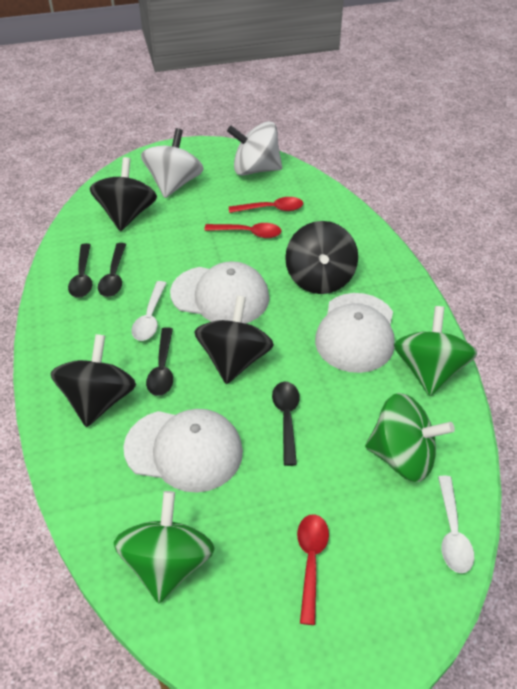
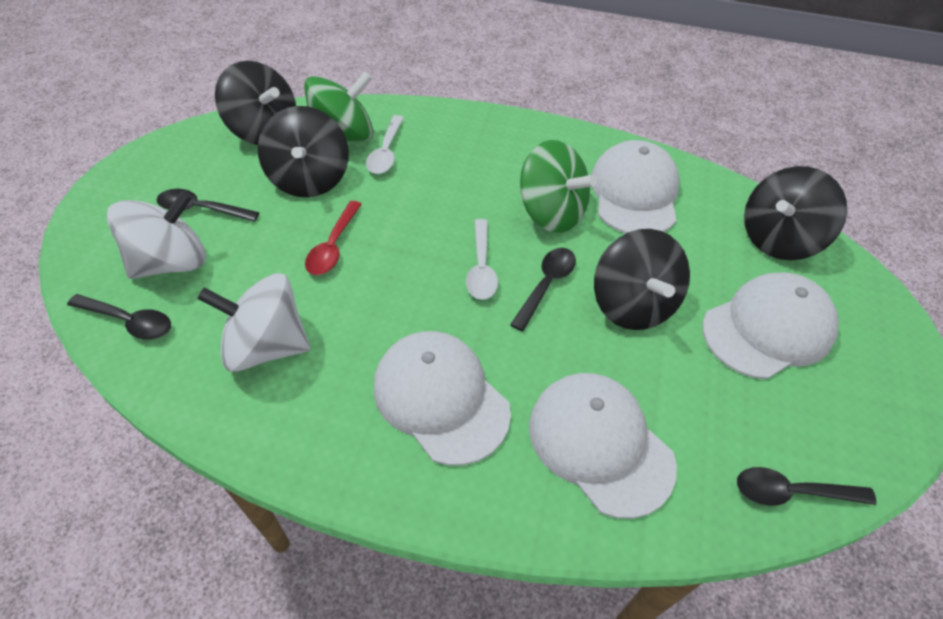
green spinning top: [113,491,214,603] [365,393,455,482] [394,306,477,396] = 3 -> [304,71,373,141] [520,140,597,233] = 2
red spoon: [204,223,281,238] [229,197,303,213] [297,514,329,625] = 3 -> [305,201,362,275] = 1
white cap: [123,409,243,493] [170,261,270,324] [315,293,394,373] = 3 -> [374,331,511,466] [529,373,677,519] [591,140,680,234] [702,272,839,379] = 4

